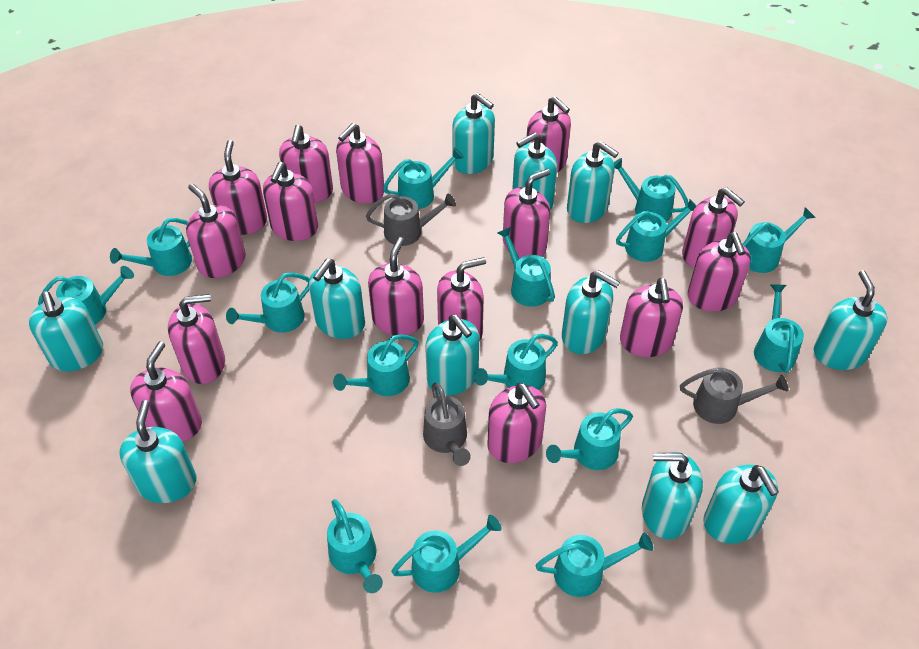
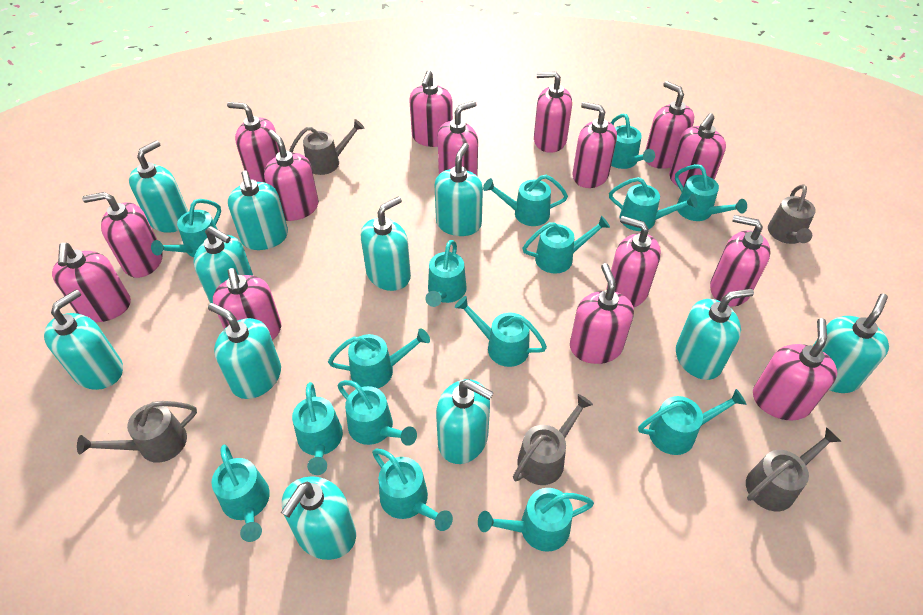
grey watering can: [366,193,456,246] [423,383,471,466] [680,368,788,424] = 3 -> [77,401,197,463] [289,119,364,175] [513,394,593,485] [746,427,842,511] [768,184,816,244] = 5

